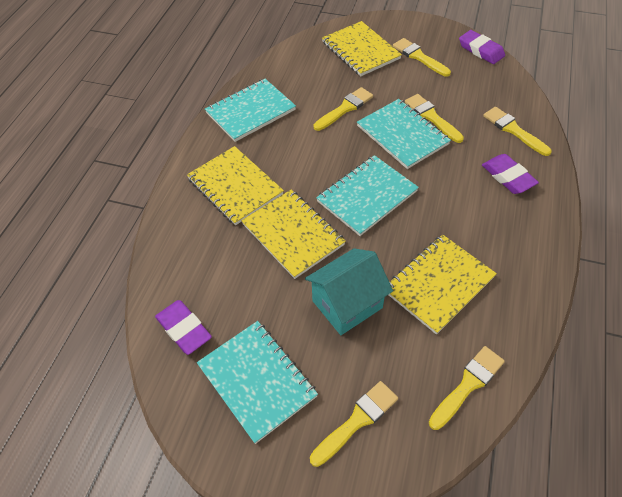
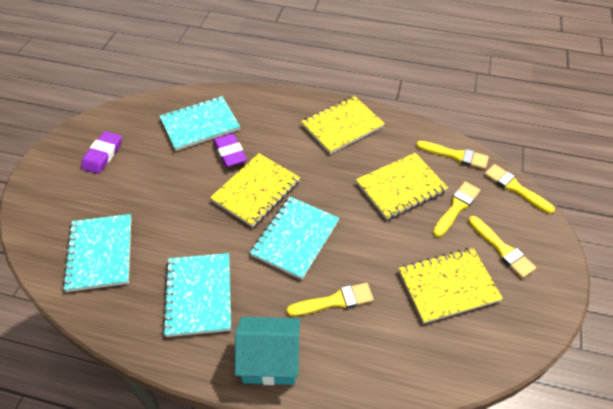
purple eraser: [155,300,212,355] [459,30,505,64] [482,154,539,194] = 3 -> [81,131,122,174] [213,133,247,167] = 2
yellow brush: [310,381,398,467] [314,87,373,131] [393,38,451,77] [405,94,464,143] [429,346,505,430] [483,107,552,156] = 6 -> [287,283,374,316] [416,141,489,169] [433,182,480,237] [468,216,536,278] [484,164,555,214] = 5

